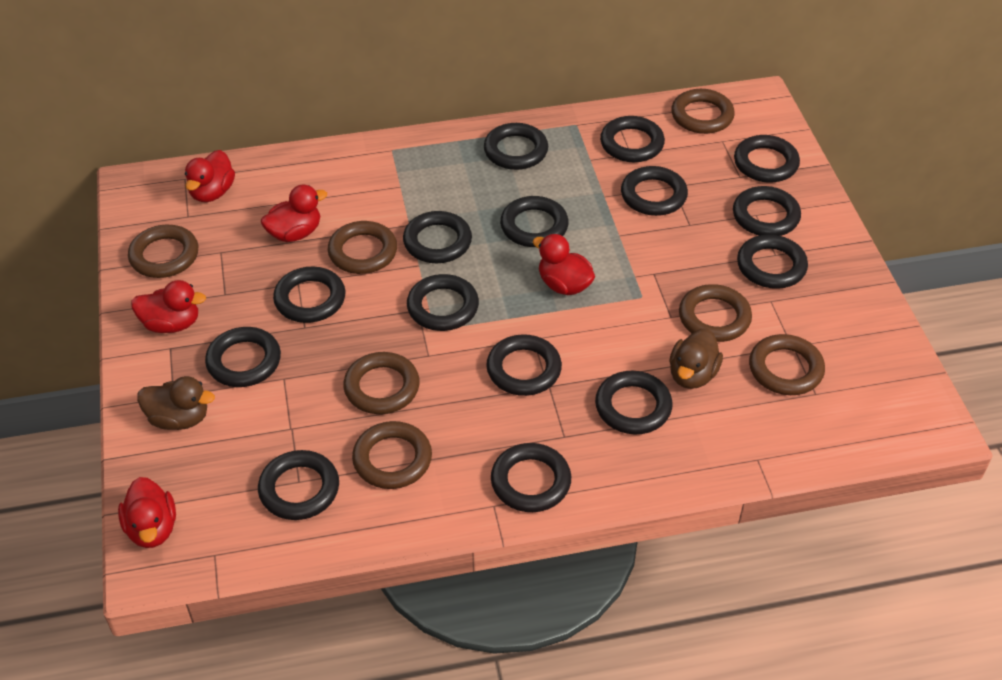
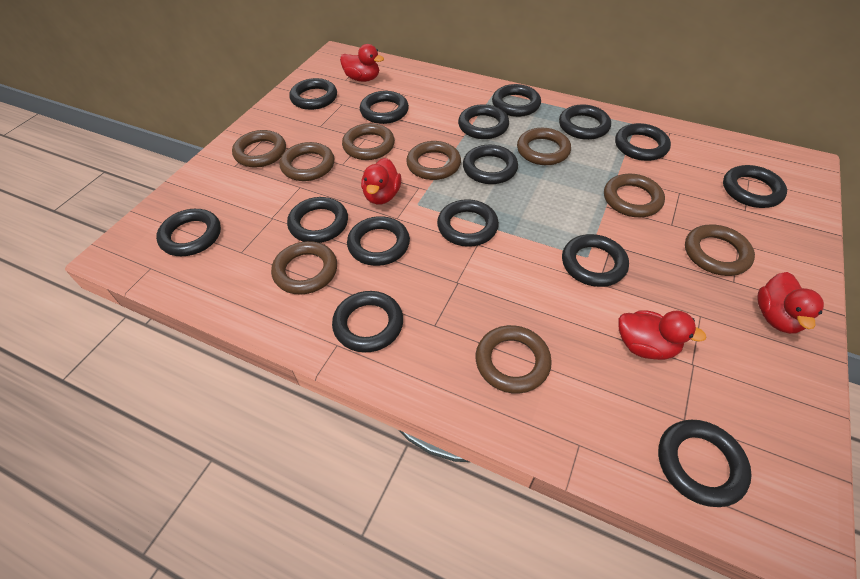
brown duck: [137,376,215,430] [669,328,723,389] = 2 -> none = 0
brown ring: [128,224,198,278] [328,221,397,274] [343,352,420,414] [352,421,432,489] [671,89,735,134] [679,284,752,342] [749,334,825,395] = 7 -> [232,130,286,167] [271,241,337,295] [280,142,334,181] [342,123,395,160] [406,141,461,180] [475,325,552,394] [517,128,571,165] [604,174,665,217] [685,225,755,276] = 9
red duck: [118,477,176,548] [131,280,206,333] [185,150,235,202] [261,185,327,242] [533,234,595,295] = 5 -> [340,44,384,82] [361,158,401,205] [618,310,707,360] [757,272,824,334] = 4

